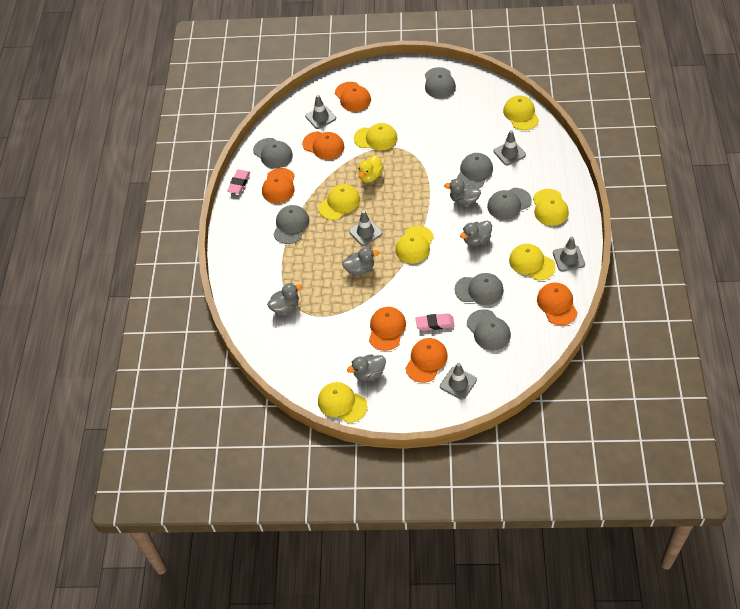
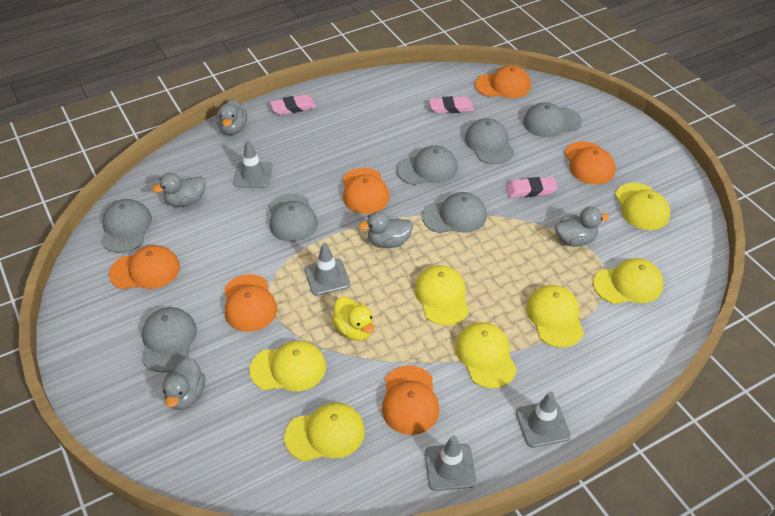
grey traffic cone: [305,95,336,129] [349,210,383,246] [440,363,477,400] [494,130,526,166] [553,237,585,272] = 5 -> [233,140,272,188] [305,243,350,296] [425,435,476,491] [516,392,571,448] = 4
pink eraser: [227,170,250,194] [416,313,455,331] = 2 -> [270,94,316,115] [429,96,474,113] [506,177,558,198] = 3

